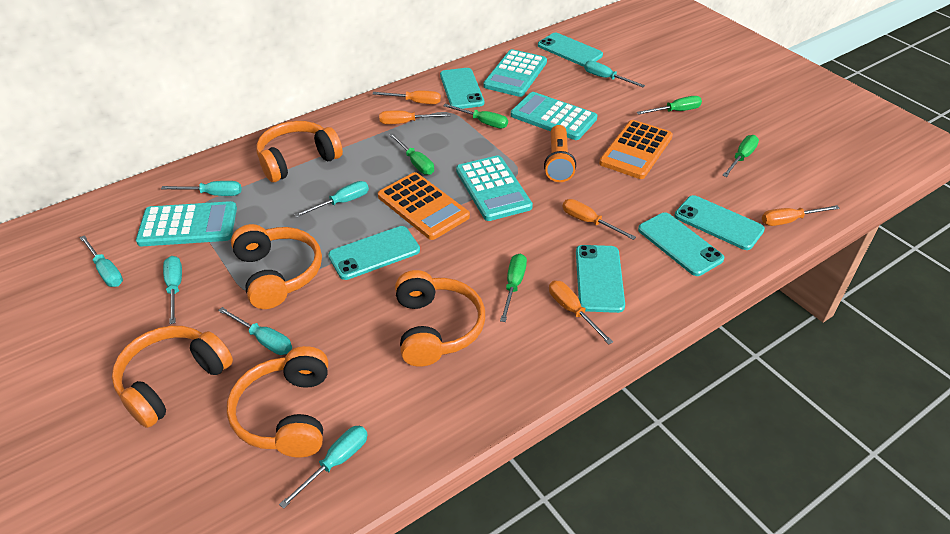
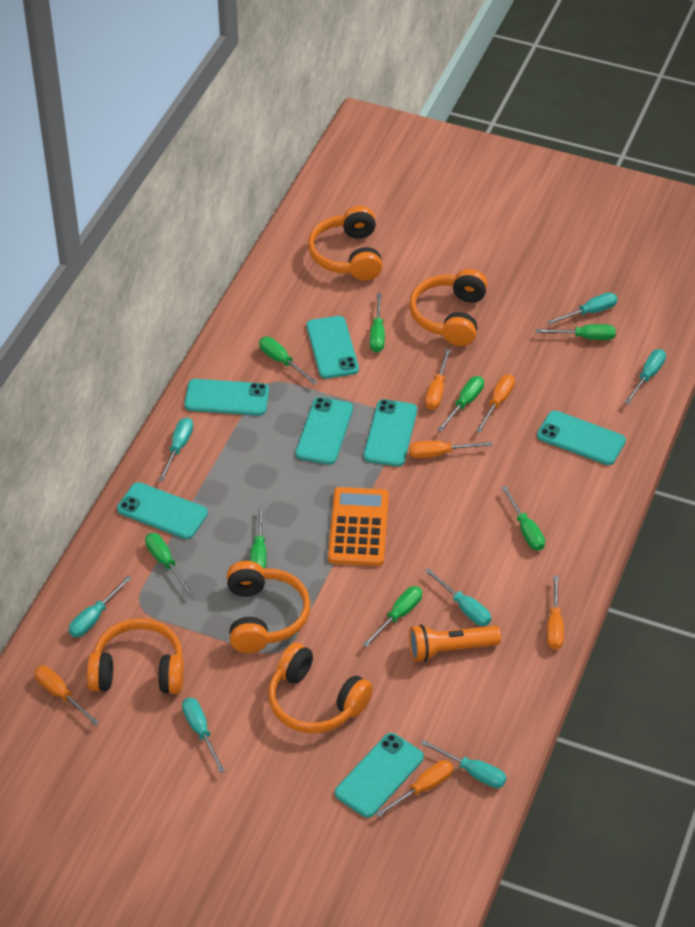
green screwdriver: [389,133,434,175] [443,104,508,128] [500,253,527,322] [637,96,702,115] [722,135,759,177] = 5 -> [145,533,194,596] [250,506,266,568] [259,337,317,384] [362,586,422,648] [370,293,385,352] [437,376,484,432] [501,486,545,551] [536,324,616,340] = 8
orange calculator: [378,172,470,240] [599,120,673,179] = 2 -> [328,487,389,566] = 1
orange screwdriver: [373,91,441,104] [379,110,451,124] [549,281,613,344] [562,199,636,240] [762,205,840,226] = 5 -> [34,666,99,725] [375,760,453,817] [409,441,493,458] [425,349,451,410] [476,374,515,433] [547,575,564,650] = 6
turquoise calculator: [136,201,237,246] [456,155,533,221] [483,49,547,97] [511,92,597,140] = 4 -> none = 0
turquoise phone: [328,226,420,280] [440,68,484,109] [538,33,603,67] [576,245,625,313] [638,212,725,276] [674,195,765,250] = 6 -> [117,482,208,539] [184,379,269,416] [296,397,353,465] [306,316,359,379] [335,733,424,818] [364,399,417,466] [537,410,626,465] = 7

